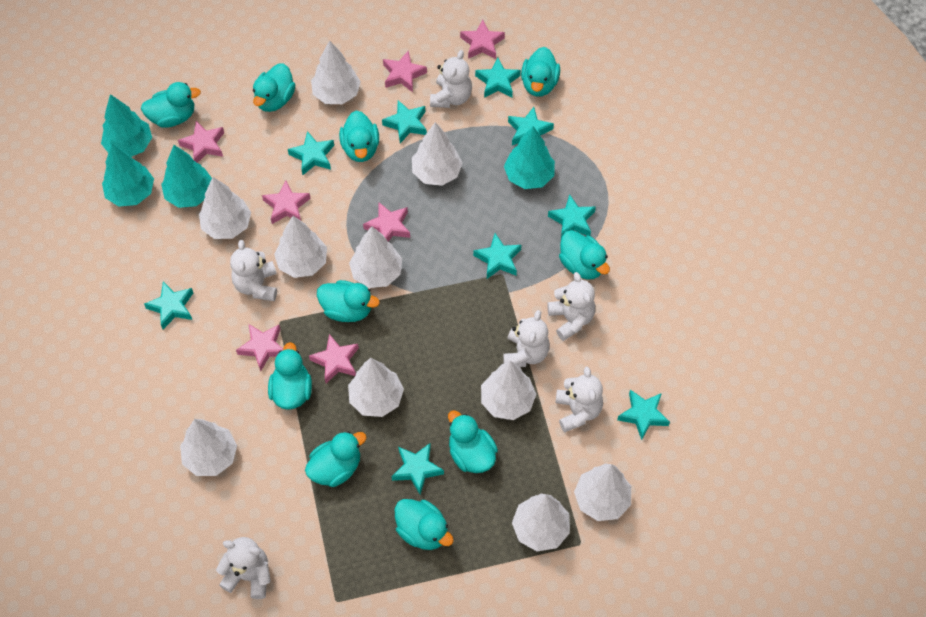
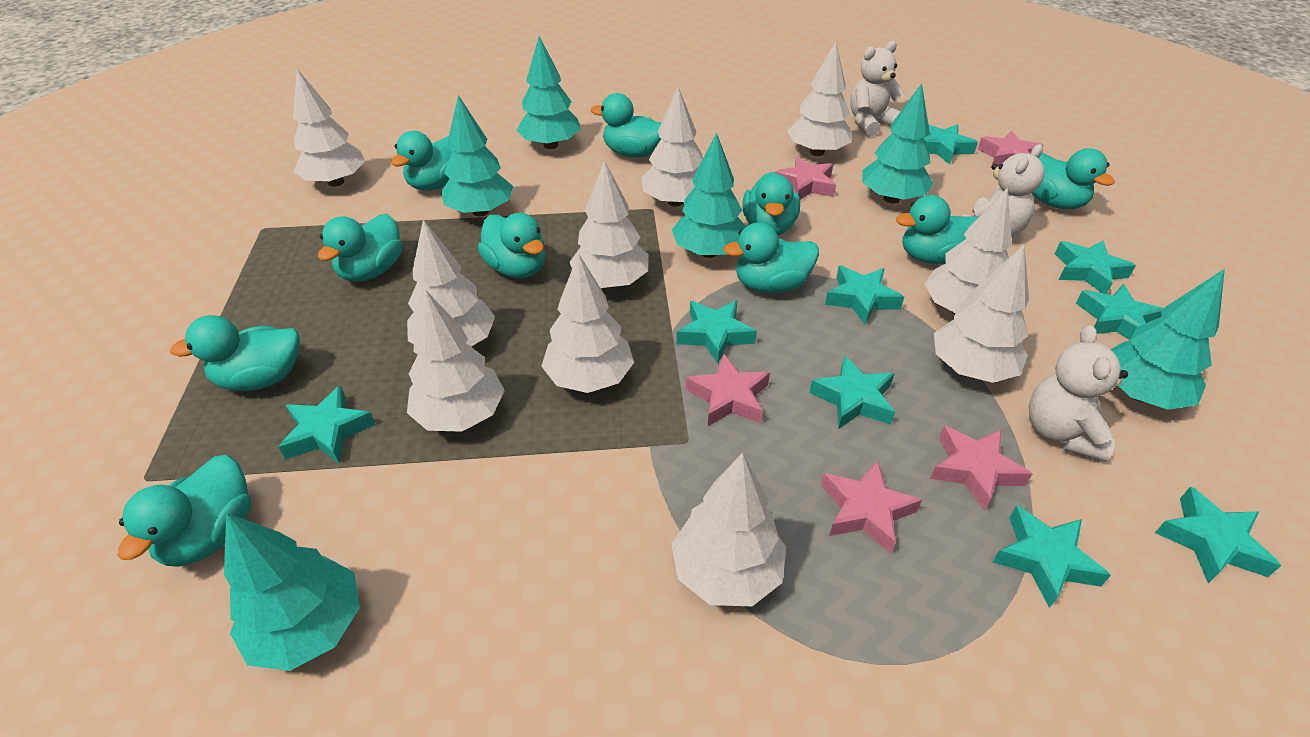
pink star: [178,121,224,163] [236,324,283,371] [262,180,311,224] [309,334,359,383] [363,203,410,242] [383,50,427,92] [460,20,505,59] = 7 -> [685,354,770,426] [775,156,836,200] [821,460,922,554] [930,425,1033,511] [978,131,1043,168] = 5
turquoise tree: [101,94,152,157] [102,143,154,207] [161,145,212,208] [504,126,555,189] = 4 -> [224,513,360,671] [441,95,513,216] [517,36,581,149] [672,132,746,258] [862,83,933,203] [1111,269,1225,410] = 6
white teddy bear: [216,537,271,599] [230,240,277,301] [430,50,472,108] [503,310,550,367] [547,272,595,341] [555,366,603,433] = 6 -> [850,41,905,136] [963,144,1045,238] [1029,325,1128,462] = 3

